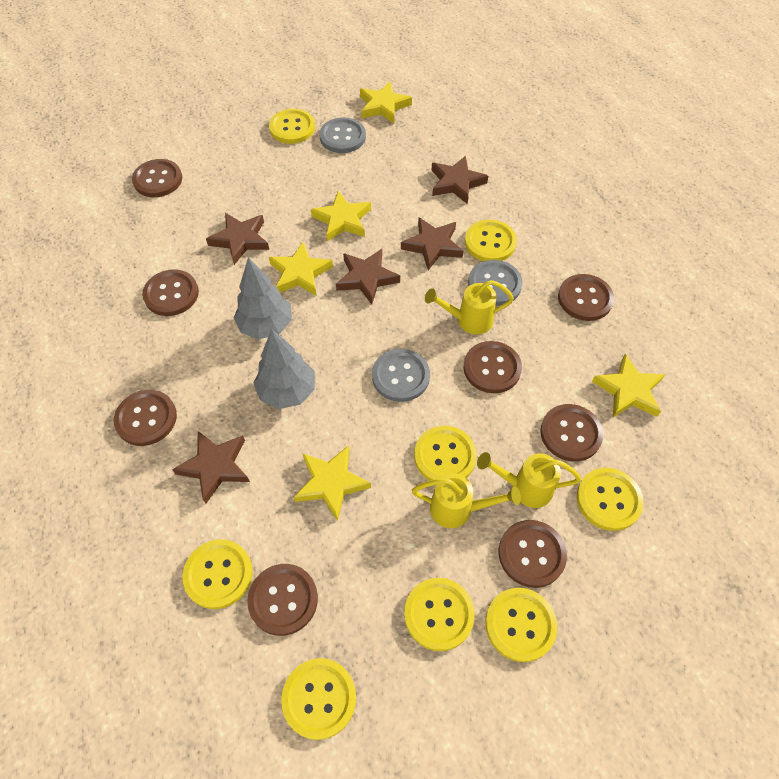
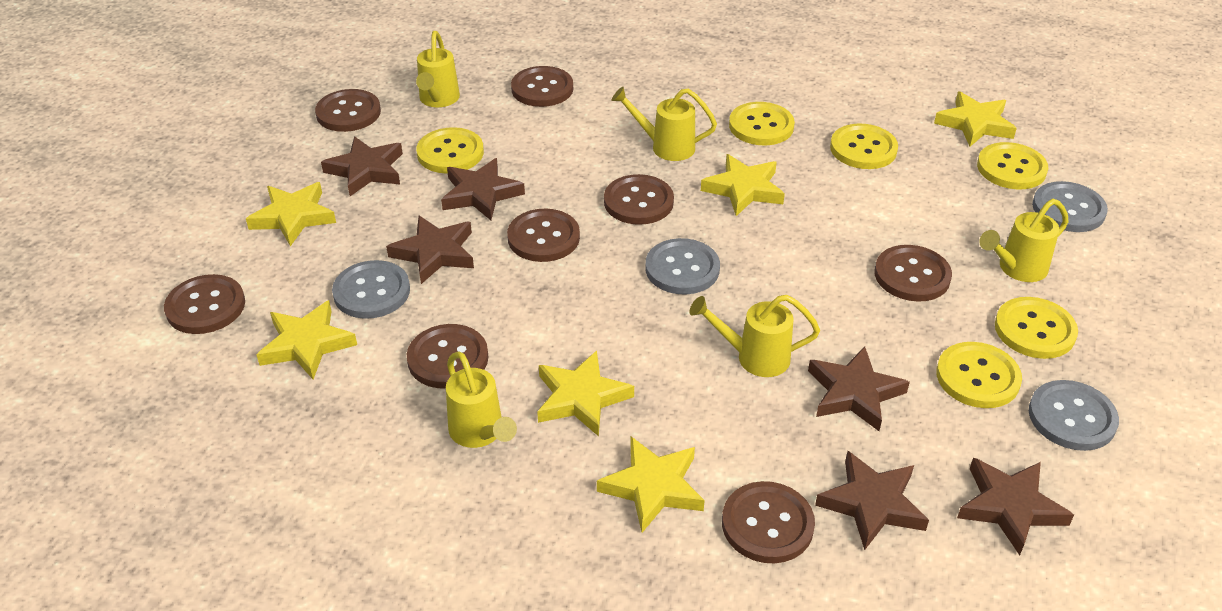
brown star: [172,431,250,504] [206,213,269,265] [336,249,400,304] [401,217,463,270] [432,155,488,204] = 5 -> [321,136,403,196] [386,216,474,284] [441,158,525,220] [808,346,910,431] [815,451,929,550] [957,458,1074,555] = 6
grey button: [320,117,366,153] [372,349,430,402] [468,260,523,306] = 3 -> [332,260,410,319] [645,238,720,294] [1029,380,1119,451] [1032,181,1108,232] = 4
grey tree: [234,258,292,339] [254,329,315,409] = 2 -> none = 0
yellow button: [183,539,253,609] [269,109,315,144] [281,658,356,740] [404,578,475,651] [414,426,477,481] [465,220,517,261] [485,588,557,662] [577,468,644,531] = 8 -> [416,127,484,173] [729,102,795,145] [830,124,898,169] [936,342,1022,408] [977,142,1049,189] [995,297,1078,359] = 6
yellow star: [269,242,333,296] [294,445,371,521] [311,191,371,241] [360,81,412,123] [592,354,665,417] = 5 -> [246,182,336,246] [256,300,357,379] [537,351,634,436] [597,437,705,533] [701,154,785,216] [934,91,1017,147] = 6
yellow watering can: [412,473,521,528] [425,280,514,334] [477,452,581,508] = 3 -> [416,31,460,107] [446,351,517,448] [611,87,717,161] [689,295,820,377] [979,199,1068,282] = 5

